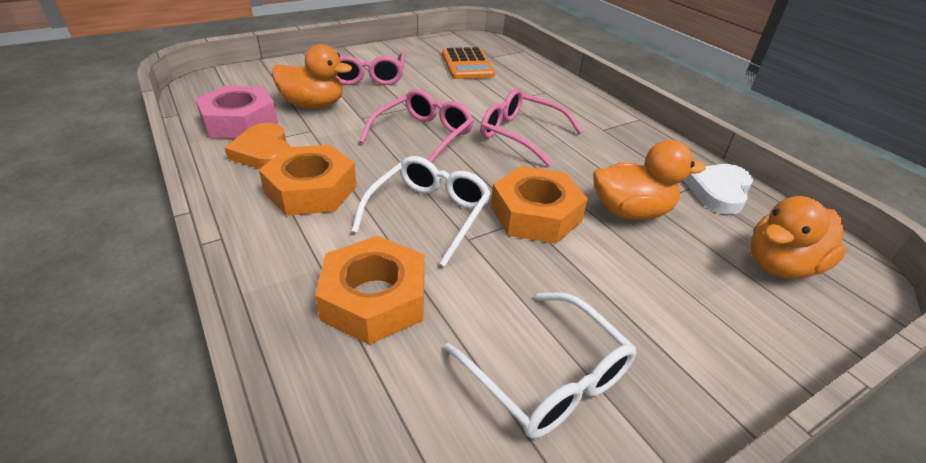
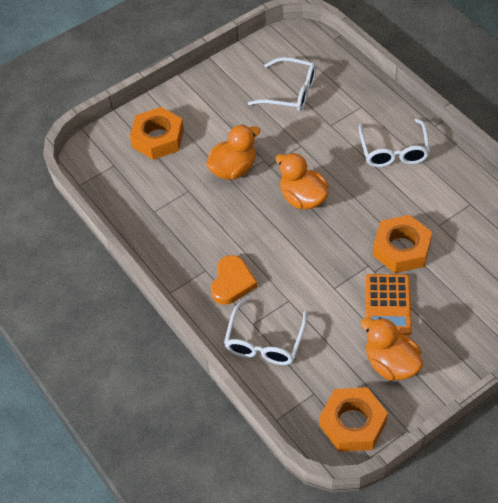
pink glasses: [336,52,405,85] [359,89,474,163] [480,88,583,167] = 3 -> none = 0
pink nut: [195,85,278,138] = 1 -> none = 0
white glasses: [351,156,491,267] [444,292,636,439] = 2 -> [224,299,308,365] [248,57,317,112] [359,118,430,167] = 3
white heart: [683,164,753,215] = 1 -> none = 0

